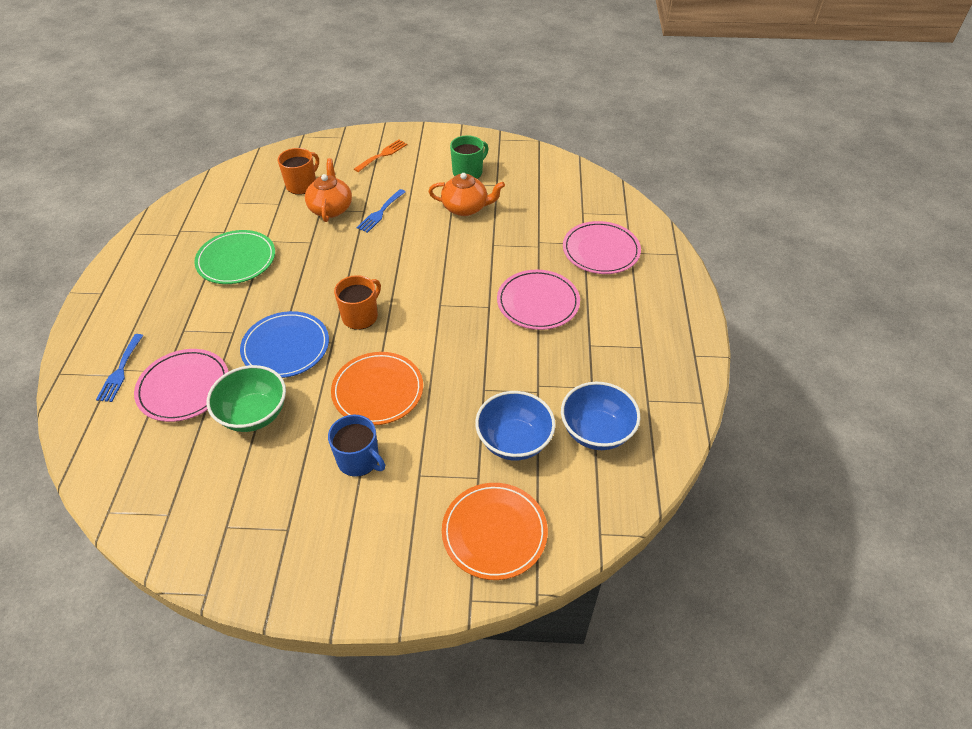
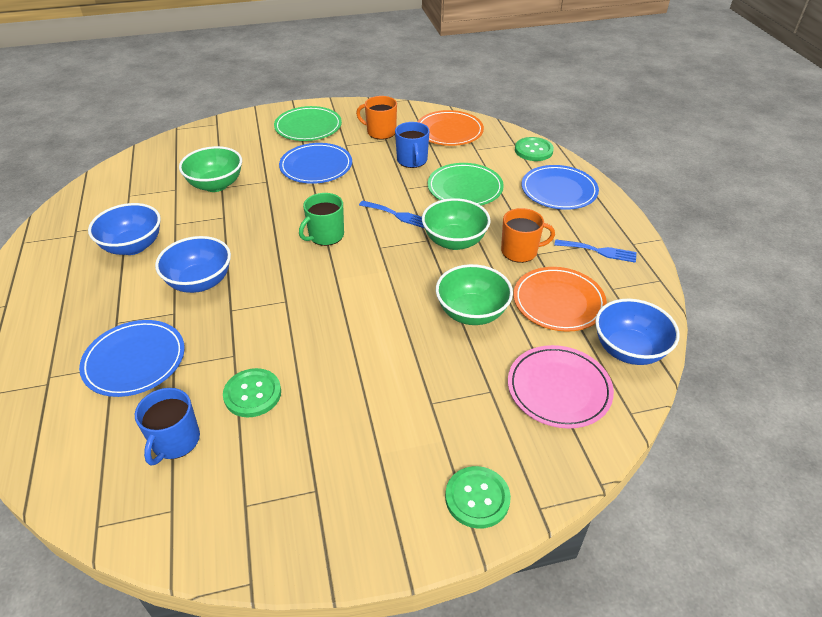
blue bowl: [475,391,556,461] [561,382,641,450] = 2 -> [88,203,161,255] [155,236,231,293] [595,299,680,365] = 3
blue mug: [328,415,385,477] = 1 -> [135,388,200,465] [395,122,429,168] = 2
blue plate: [240,311,329,378] = 1 -> [79,320,185,397] [279,143,352,184] [522,165,599,210] = 3
green bowl: [207,365,286,432] = 1 -> [179,146,242,192] [422,198,491,250] [436,264,513,325] = 3
green button: none = 0 -> [223,368,281,417] [445,466,511,529] [515,137,554,161] = 3
green plate: [194,230,275,284] = 1 -> [274,106,342,141] [428,163,504,205] = 2
orange fork: [354,140,407,172] = 1 -> none = 0
orange teapot: [305,158,352,222] [428,173,505,216] = 2 -> none = 0
pink plate: [134,349,228,422] [497,270,580,330] [563,221,641,274] = 3 -> [508,345,614,429] = 1

